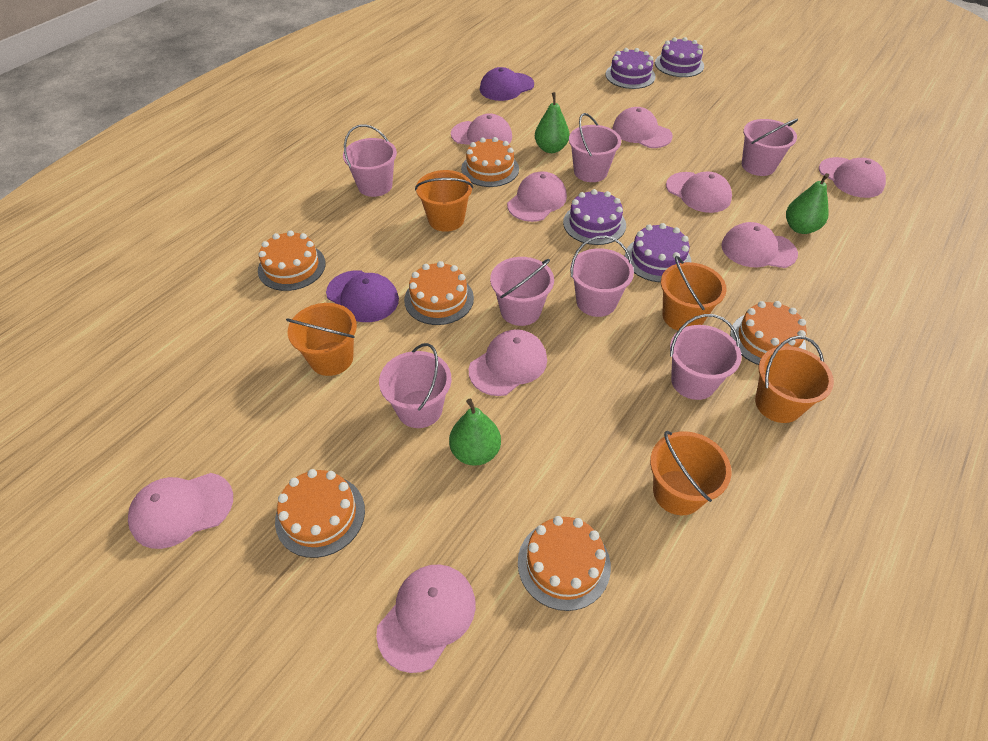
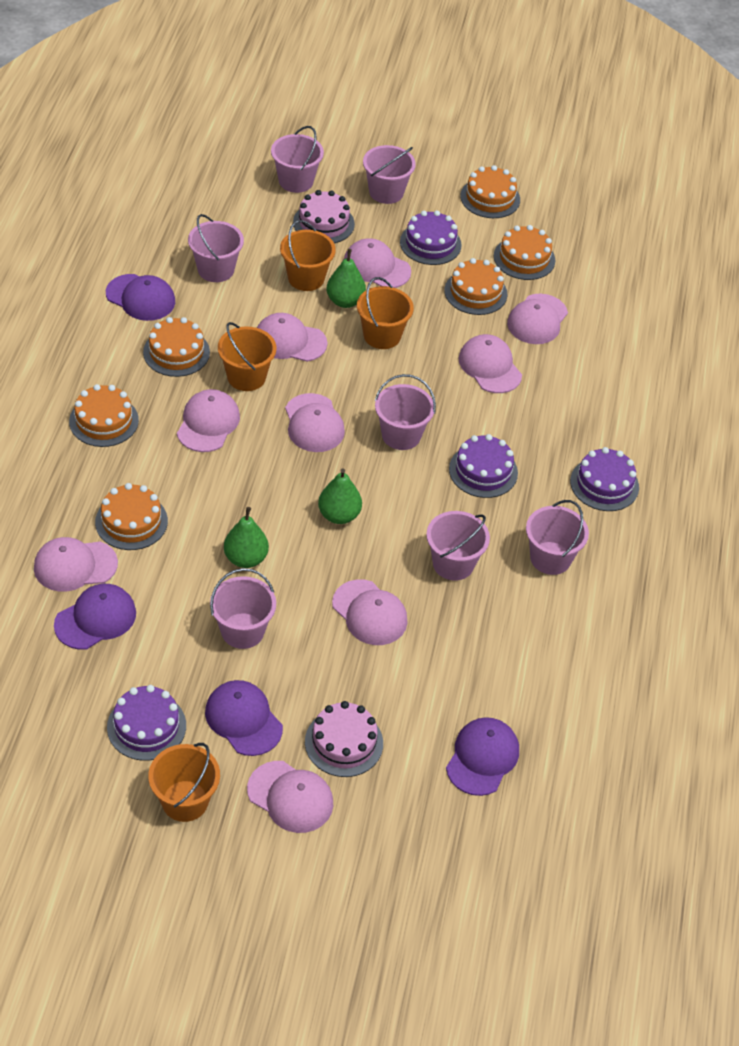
orange bucket: [286,303,357,376] [415,170,473,232] [650,431,732,515] [661,256,727,331] [755,336,834,423] = 5 -> [148,743,220,822] [218,322,276,391] [280,220,336,291] [357,277,414,349] = 4
pink cake: none = 0 -> [293,190,355,243] [305,701,383,777] = 2
purple cap: [326,270,399,322] [480,67,534,101] = 2 -> [54,584,136,650] [106,274,175,321] [205,680,283,756] [446,717,519,796] = 4

